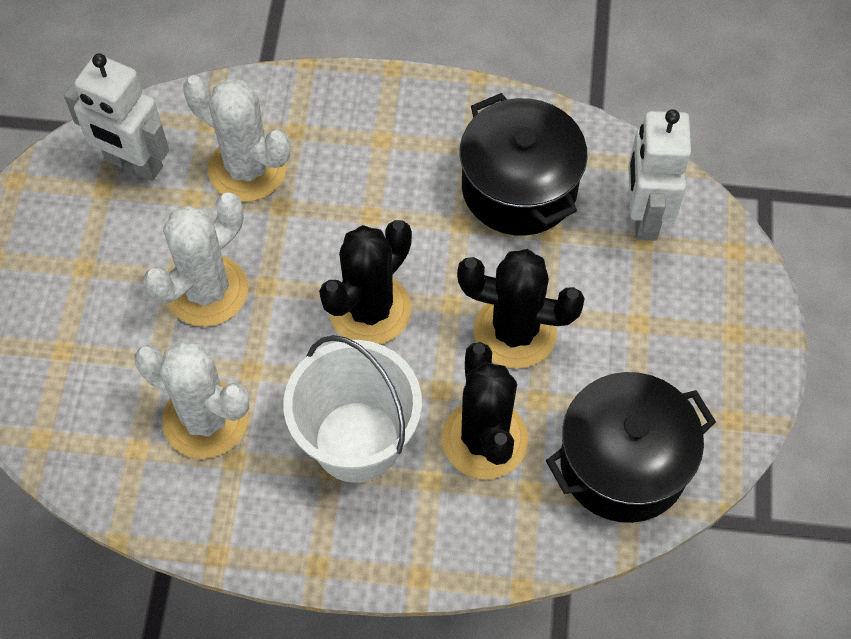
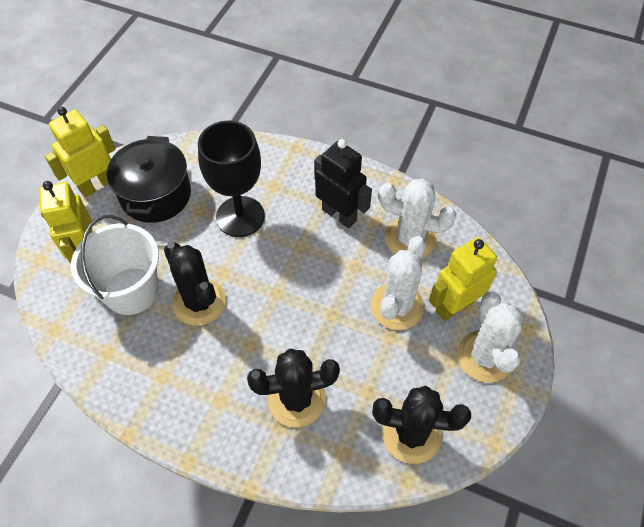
black goblet: none = 0 -> [198,121,265,237] = 1
black pot: [460,93,587,236] [546,372,716,523] = 2 -> [107,136,191,223] = 1
black robot: none = 0 -> [314,139,372,228] = 1
white robot: [64,53,169,181] [629,109,691,241] = 2 -> none = 0
yellow robot: none = 0 -> [39,181,93,264] [45,107,116,197] [429,237,497,321] = 3

